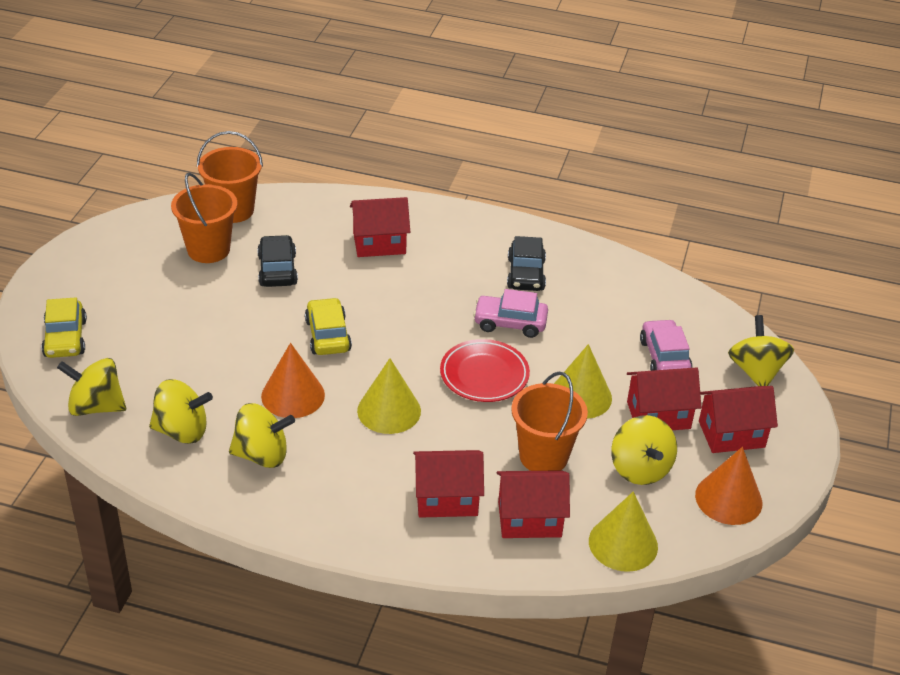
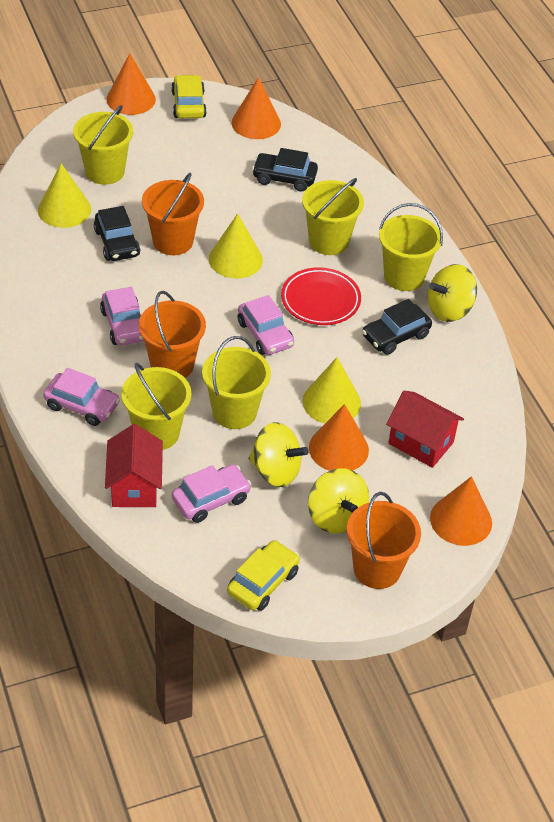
black car: [257,235,298,287] [507,236,546,291] = 2 -> [94,206,140,261] [252,148,318,191] [362,299,432,355] = 3
orange cone: [261,343,325,418] [695,447,762,525] = 2 -> [106,53,156,115] [231,77,281,139] [309,404,369,471] [430,476,492,546] = 4
pink car: [473,289,548,338] [640,319,692,371] = 2 -> [43,368,120,426] [100,287,144,346] [172,464,251,523] [238,295,294,355] = 4
red house: [350,197,410,257] [413,450,484,518] [497,470,570,538] [627,367,701,430] [699,386,778,453] = 5 -> [105,424,163,507] [386,391,464,468] = 2
yellow bucket: none = 0 -> [73,105,133,185] [121,363,191,450] [202,336,271,429] [302,178,364,255] [379,203,443,291] = 5
yellow spinning top: [57,358,126,416] [149,379,213,444] [229,403,295,468] [611,415,677,485] [728,315,794,386] = 5 -> [249,422,309,487] [308,468,369,533] [428,264,477,322] = 3

